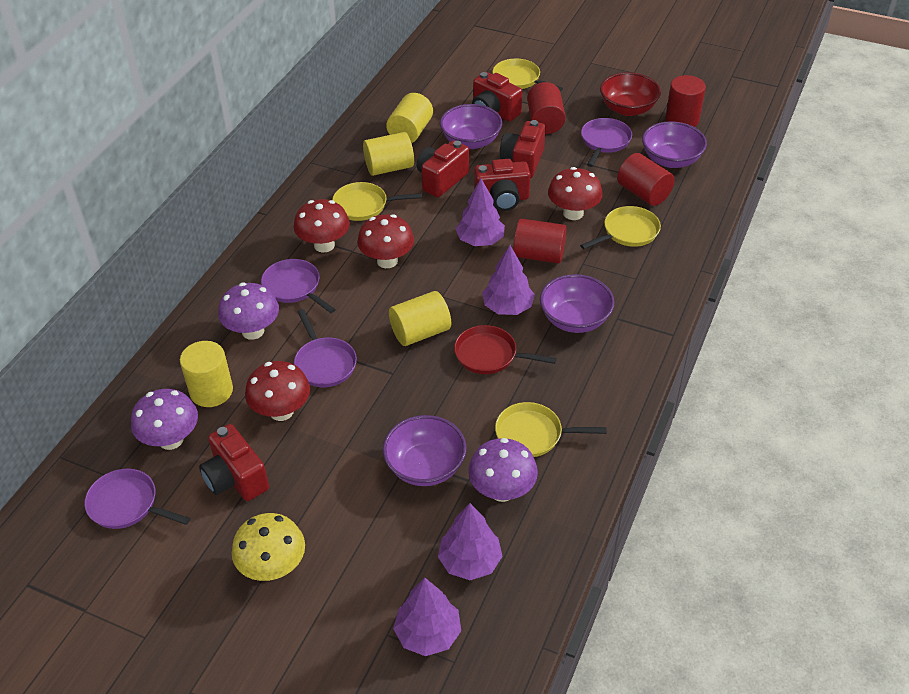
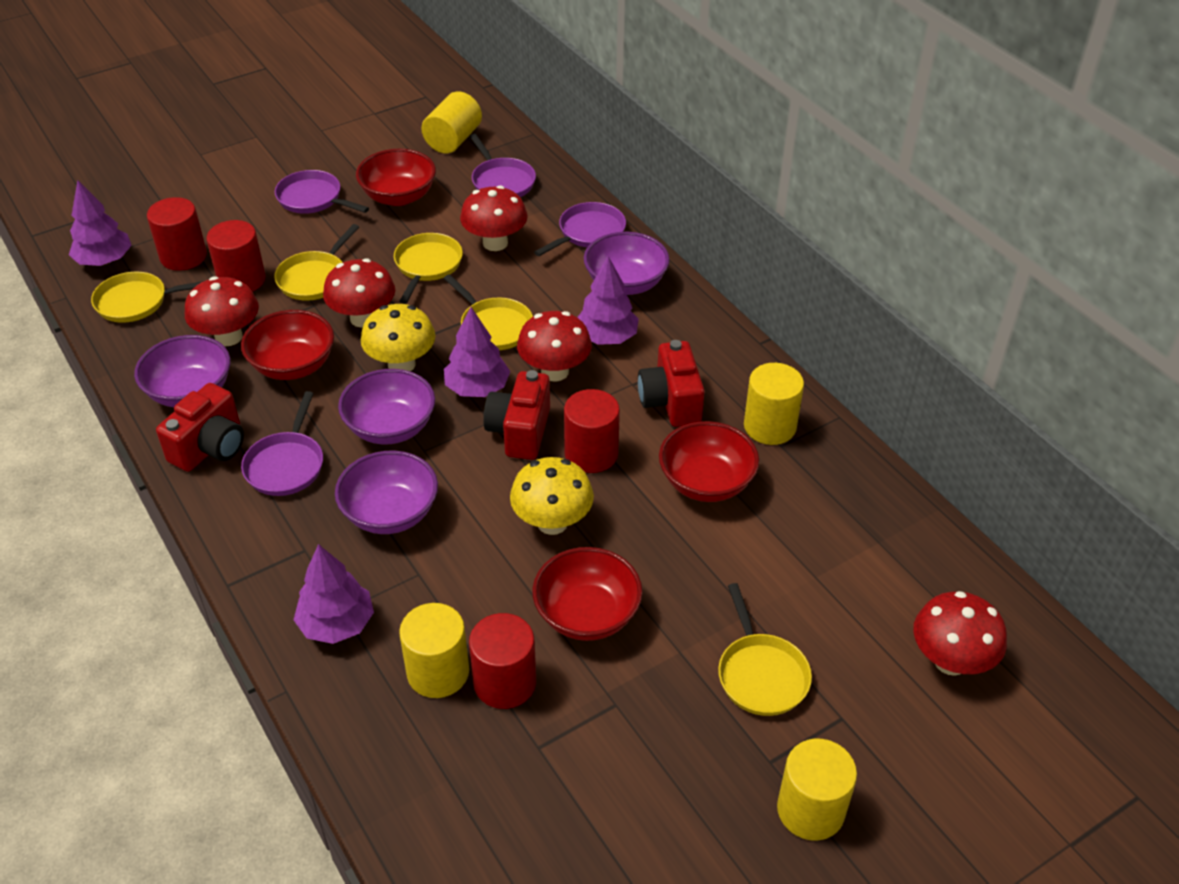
purple mushroom: [131,389,198,450] [218,283,279,340] [468,438,538,502] = 3 -> none = 0
red bowl: [600,72,661,116] = 1 -> [241,310,334,380] [356,149,436,206] [532,547,643,641] [659,421,759,502] = 4
red camera: [199,424,269,501] [417,140,469,197] [472,72,522,122] [474,159,530,211] [500,120,545,178] = 5 -> [156,383,244,472] [483,370,550,460] [638,340,705,427] = 3
red mushroom: [245,361,310,421] [294,199,350,253] [357,214,414,268] [548,167,603,220] = 4 -> [185,276,259,346] [323,258,395,328] [460,185,528,251] [517,311,592,382] [913,591,1007,676] = 5
red pan: [454,325,557,374] = 1 -> none = 0
yellow mushroom: [232,513,305,581] = 1 -> [361,304,436,372] [510,457,594,535] = 2
yellow pan: [332,182,422,221] [492,59,563,91] [495,402,606,457] [580,206,661,249] = 4 -> [91,272,204,323] [274,224,359,301] [394,233,463,304] [444,274,533,350] [718,583,812,716] = 5

